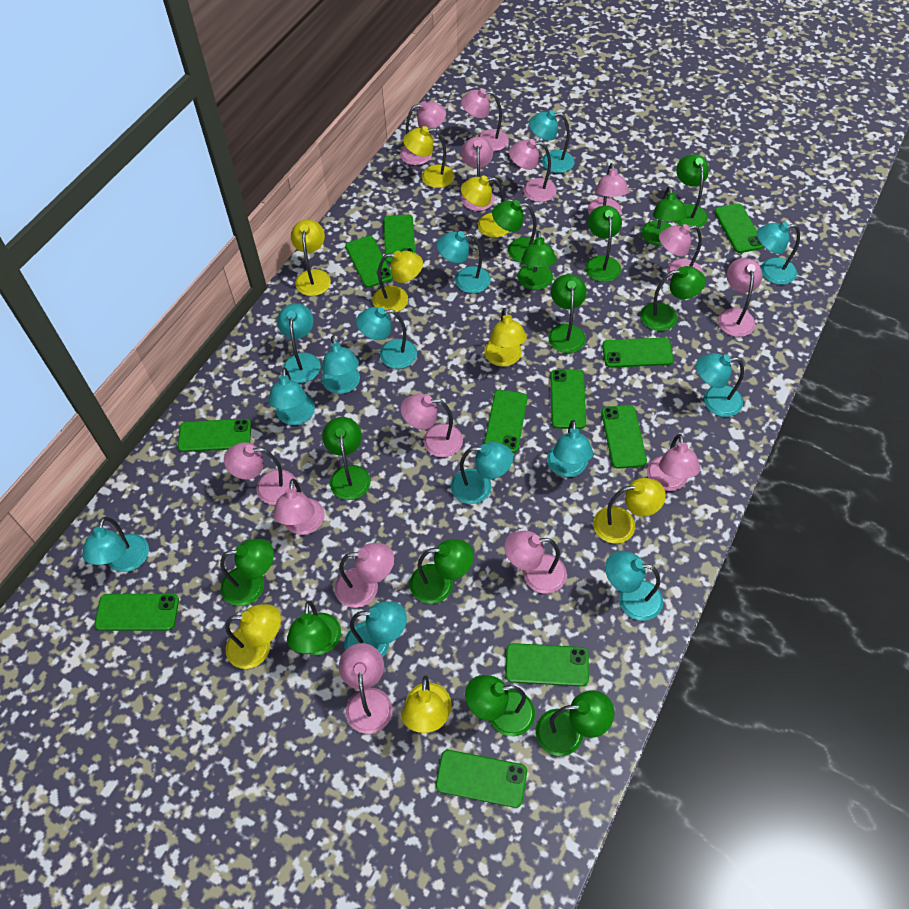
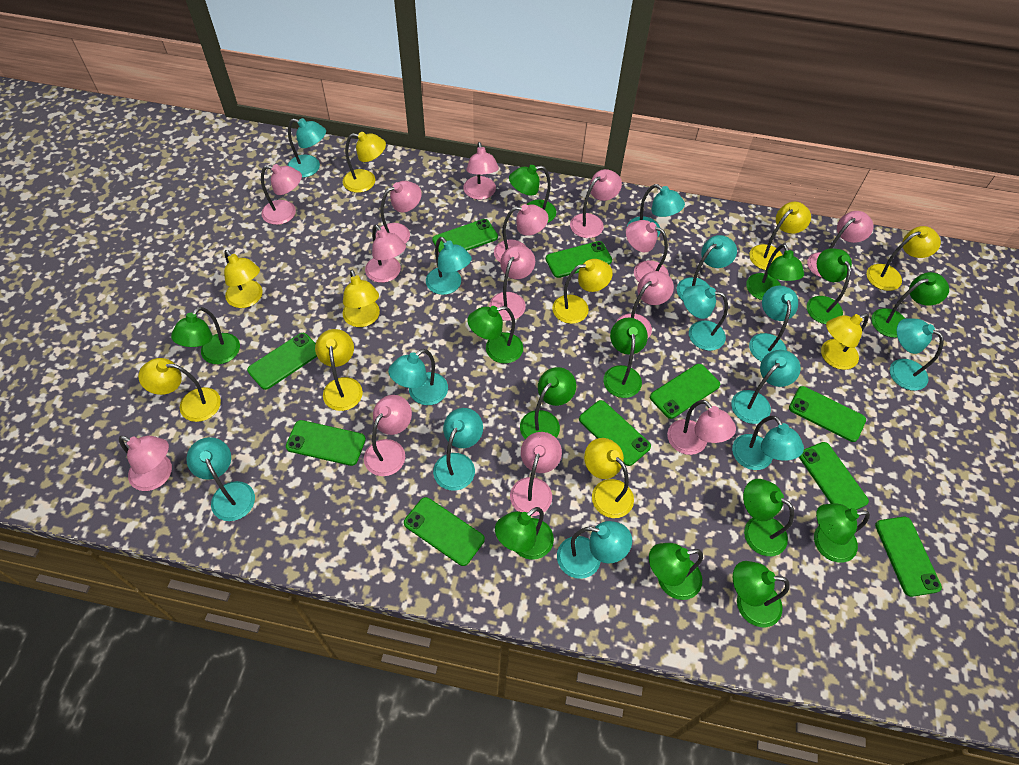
green phone: [94,594,179,631] [178,419,251,452] [345,236,393,288] [384,215,415,263] [436,750,527,808] [484,390,528,453] [505,643,589,687] [550,369,586,429] [601,405,647,469] [602,338,674,368] [715,204,764,253] = 11 -> [247,333,317,390] [286,420,366,466] [404,497,485,566] [432,219,498,253] [546,241,612,278] [579,400,651,466] [650,364,720,419] [789,386,866,442] [799,442,869,510] [875,517,942,597] = 10
yellow lamp: [225,604,281,669] [291,220,331,296] [372,251,423,314] [401,675,452,733] [403,126,455,188] [461,175,509,238] [484,308,527,367] [593,478,666,544] = 8 -> [138,358,221,422] [224,250,263,308] [315,329,363,411] [343,132,386,193] [343,270,380,327] [552,259,613,324] [584,438,634,518] [749,202,811,270] [821,313,869,370] [867,226,941,291] = 10

